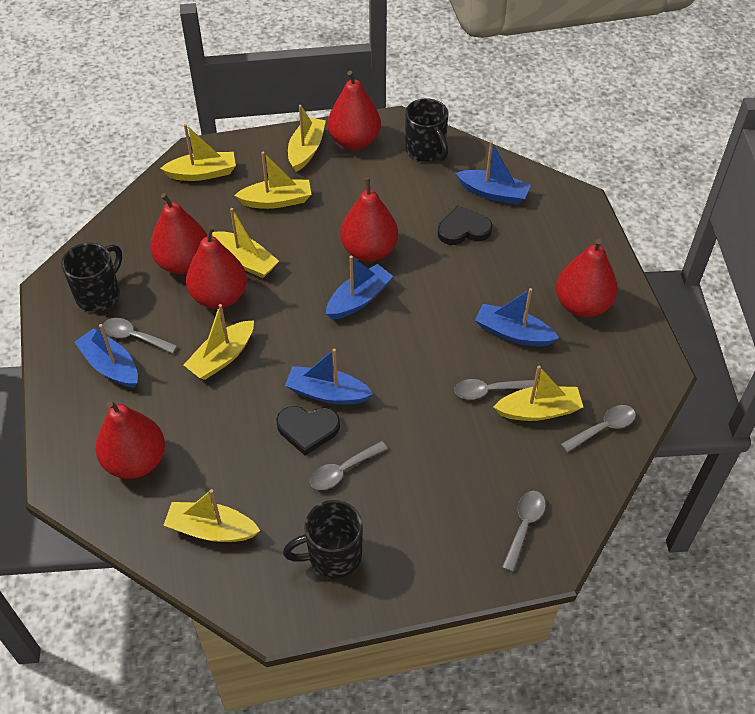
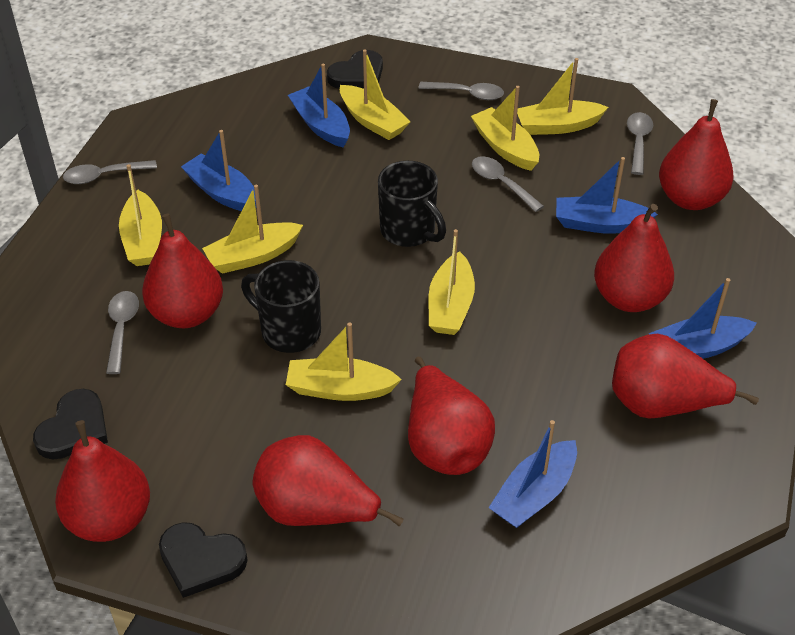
black heart: [276,406,340,455] [438,206,492,245] = 2 -> [33,389,108,460] [159,522,248,598] [327,50,383,89] = 3
black mug: [61,243,122,312] [283,500,363,578] [405,98,448,162] = 3 -> [241,260,321,353] [378,161,446,247] = 2
red pear: [96,401,165,479] [150,193,208,274] [186,225,247,309] [328,71,381,150] [340,177,398,262] [556,239,618,317] = 6 -> [55,420,150,542] [142,213,223,328] [253,435,404,526] [408,357,495,475] [594,204,674,312] [612,334,759,418] [659,99,734,210] = 7

